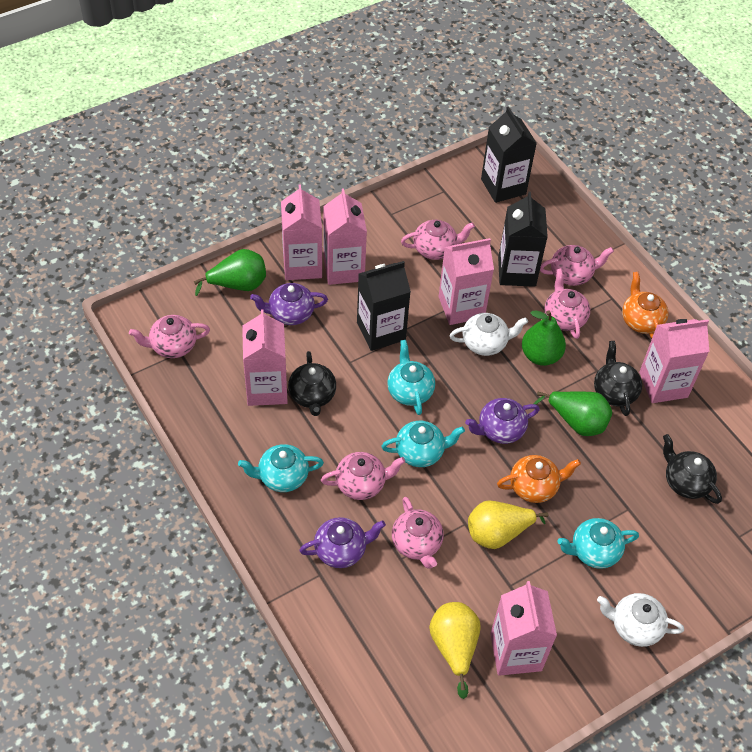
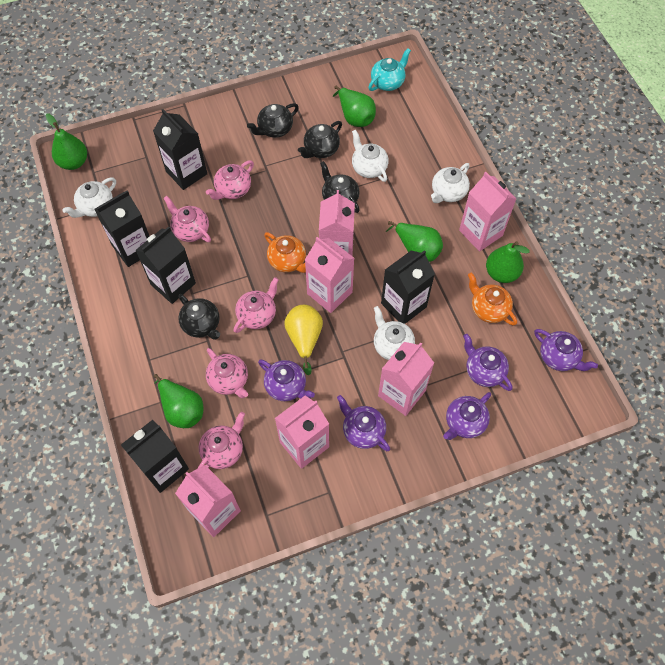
black carton: [357,261,411,351] [481,107,537,203] [498,192,548,287] = 3 -> [95,191,149,267] [121,420,189,493] [136,227,196,304] [153,109,207,190] [381,250,435,324] = 5
black teapot: [288,351,336,416] [594,341,642,416] [663,434,722,504] = 3 -> [178,294,220,340] [247,103,299,138] [298,121,342,158] [320,161,360,213] = 4
green pear: [194,249,266,296] [522,310,566,366] [534,391,612,436] = 3 -> [46,113,87,170] [154,374,203,428] [333,86,376,127] [386,221,443,262] [486,241,530,283] = 5
pink teapot: [129,315,210,358] [321,452,405,500] [392,497,444,569] [401,220,475,260] [540,245,614,286] [544,269,590,339] = 6 -> [163,196,211,242] [198,412,245,469] [206,160,254,200] [206,348,248,398] [233,277,279,333] = 5
purple teapot: [250,283,328,325] [299,517,386,568] [465,398,540,444] = 3 -> [258,359,315,401] [337,395,390,451] [443,392,491,440] [463,334,512,391] [534,329,598,371] = 5
turquoise teapot: [238,444,324,492] [381,421,465,467] [387,340,435,415] [557,518,639,569] = 4 -> [368,48,411,91] = 1
white teapot: [449,313,528,356] [597,593,684,647] = 2 -> [62,177,116,218] [352,130,389,182] [374,306,415,360] [431,163,470,203] = 4
yellow pear: [429,602,481,699] [468,501,549,549] = 2 -> [284,305,323,375] = 1

